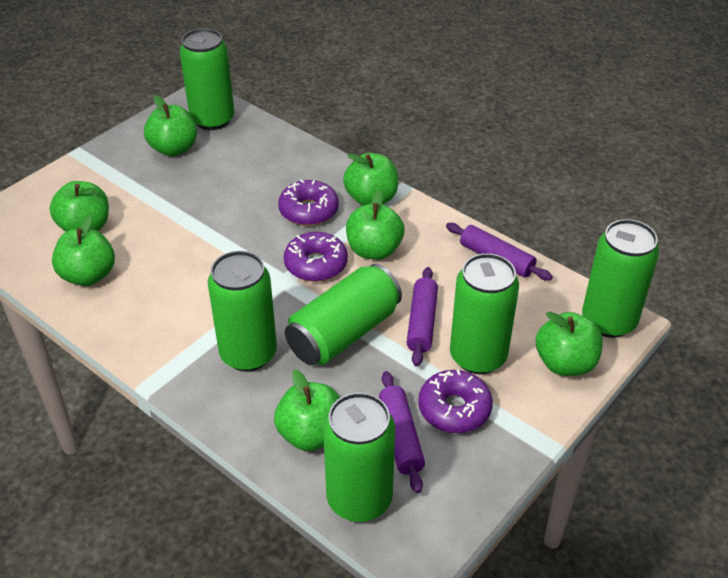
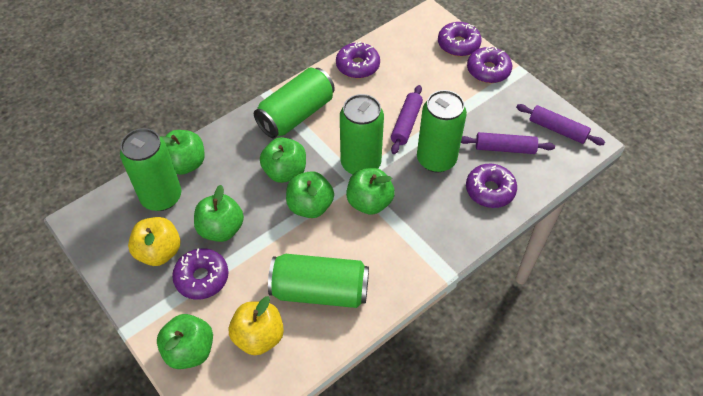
green apple: [50,181,109,232] [52,215,115,286] [144,95,197,156] [274,369,340,451] [343,153,398,206] [346,190,404,260] [536,312,603,376] = 7 -> [157,314,213,369] [161,130,205,175] [194,185,244,242] [260,137,306,183] [286,171,334,218] [346,168,395,215] = 6
green can: [179,28,234,130] [207,251,277,371] [285,264,402,365] [323,392,395,522] [450,253,519,374] [582,219,659,338] = 6 -> [120,128,182,211] [254,68,335,138] [268,254,369,308] [340,94,384,175] [417,90,467,172] = 5
purple donut: [278,179,339,226] [284,232,348,282] [418,369,493,433] = 3 -> [172,248,228,300] [336,41,380,78] [438,22,482,56] [466,163,517,208] [467,46,512,83] = 5
yellow apple: none = 0 -> [128,217,180,266] [229,296,284,355] = 2

